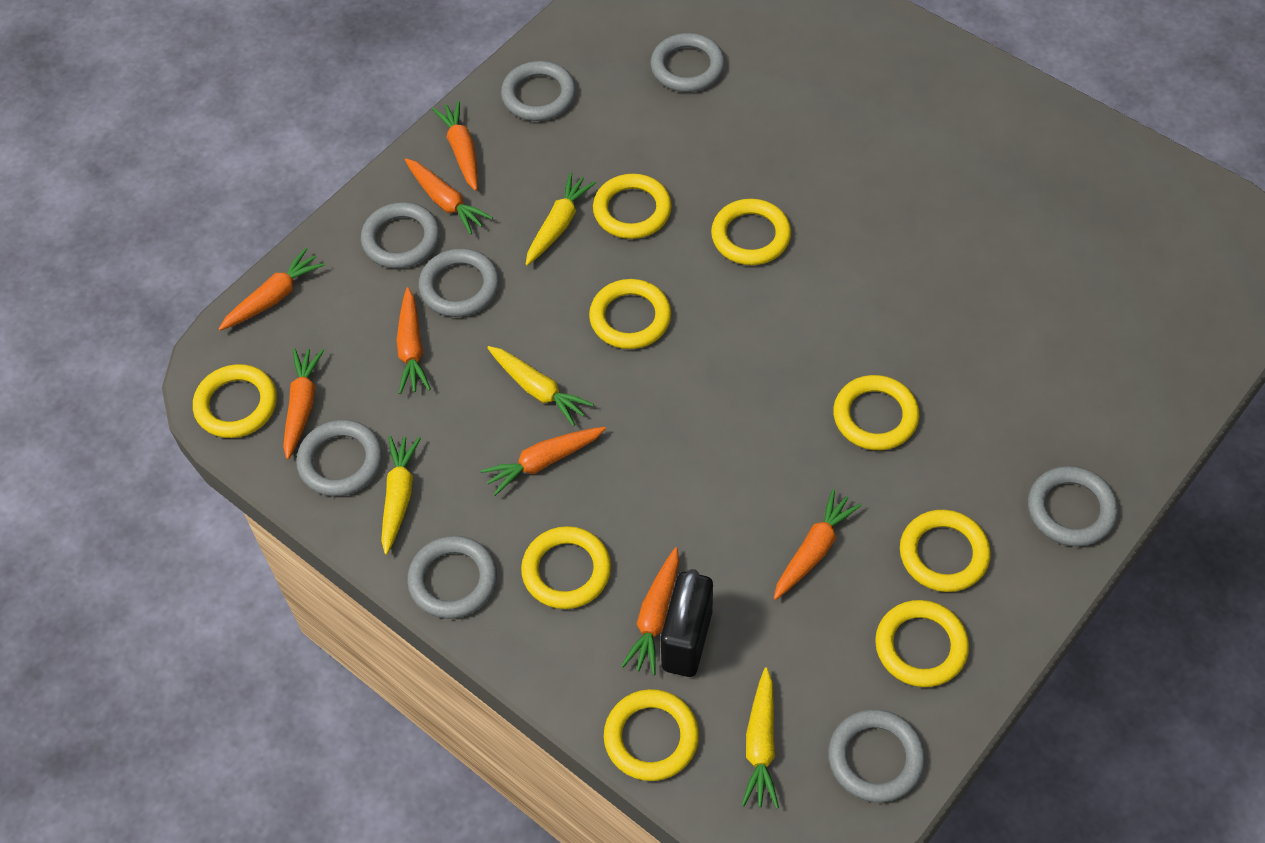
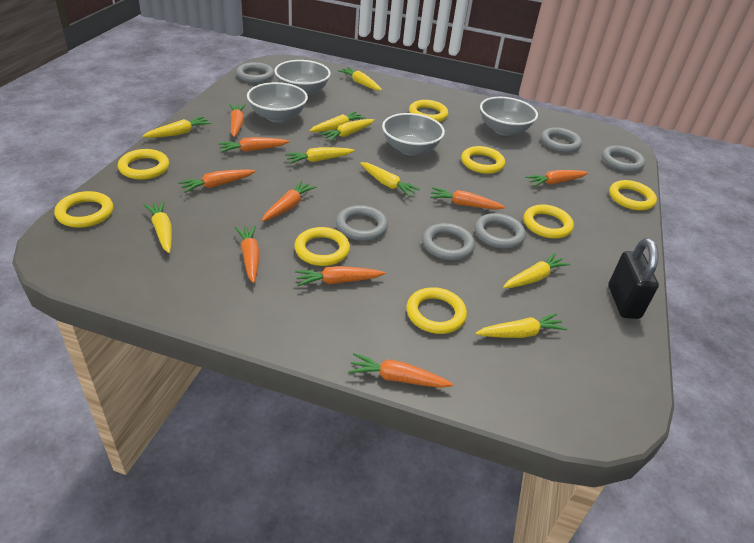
grey bowl: none = 0 -> [247,82,308,123] [274,60,331,96] [382,113,445,156] [480,97,538,136] = 4
grey ring: [296,420,382,496] [361,202,440,269] [407,536,497,619] [419,248,499,317] [501,61,576,121] [651,33,725,92] [828,709,925,802] [1028,466,1118,547] = 8 -> [236,62,274,83] [336,205,388,241] [422,223,475,260] [474,213,526,249] [541,127,582,152] [602,145,645,172] = 6
orange carrot: [219,248,325,331] [283,348,324,460] [396,287,431,394] [405,158,493,235] [432,101,478,191] [480,427,606,496] [621,547,679,675] [774,489,862,600] = 8 -> [178,169,256,193] [218,137,290,152] [230,104,245,137] [235,225,260,283] [262,180,316,221] [295,266,385,286] [348,353,454,388] [430,187,505,209] [525,170,588,187] = 9
yellow carrot: [381,436,421,555] [487,346,594,426] [526,173,596,265] [741,667,779,808] = 4 -> [142,116,211,138] [144,201,172,253] [285,147,355,164] [309,111,366,132] [320,119,375,142] [338,67,382,91] [360,162,421,197] [475,313,567,338] [503,253,570,288] = 9
yellow ring: [193,364,277,438] [521,526,611,609] [589,279,671,349] [593,174,672,239] [604,689,699,781] [711,199,791,265] [833,375,919,450] [875,600,969,687] [900,510,991,592] = 9 -> [54,191,113,228] [118,149,169,180] [294,227,350,266] [406,287,467,334] [409,100,448,122] [461,146,505,174] [524,205,574,239] [609,180,657,210] = 8

